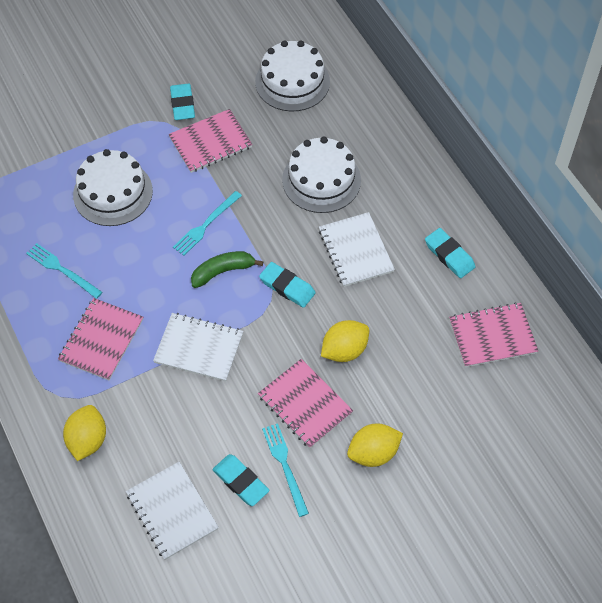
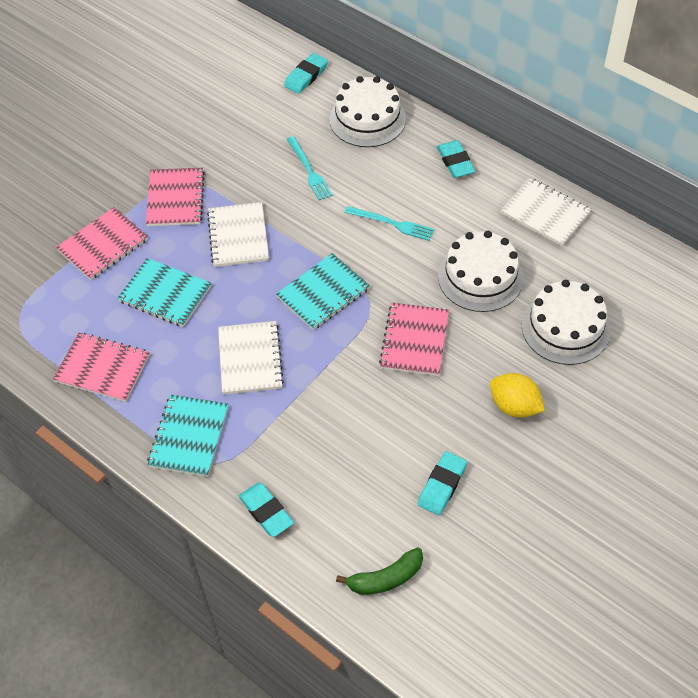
turquoise fork: [26,243,102,299] [173,191,242,256] [262,423,309,517] = 3 -> [287,136,333,200] [344,206,434,241] = 2
turquoise notebook: none = 0 -> [117,258,211,327] [147,395,229,477] [276,253,370,330] = 3
yellow lemon: [63,405,106,461] [321,320,369,362] [347,424,403,467] = 3 -> [490,373,545,418] = 1

